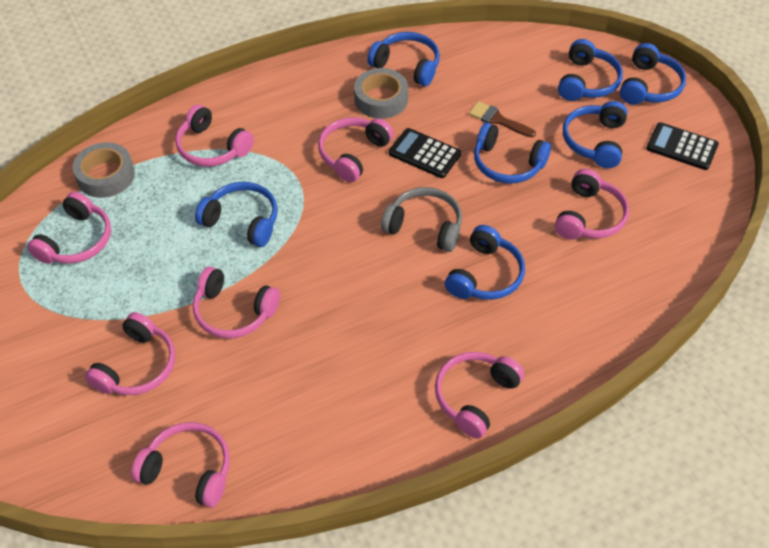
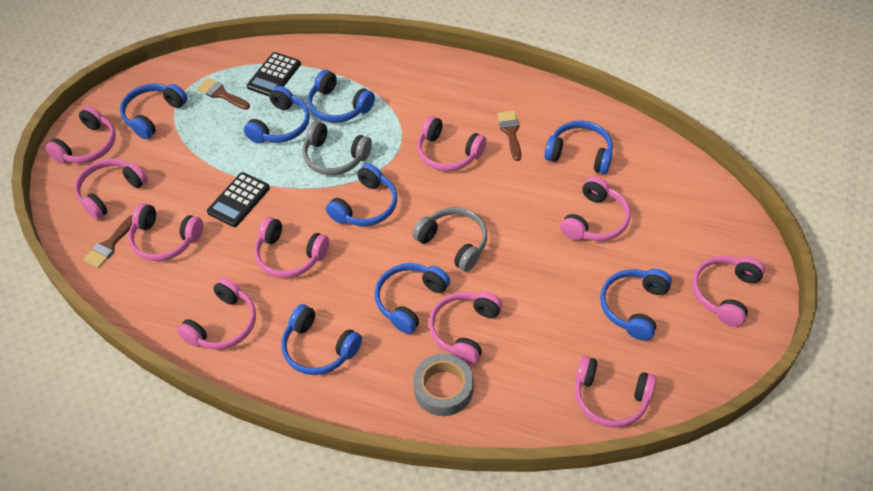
blue headphones: [195,182,278,247] [367,32,440,86] [445,225,525,300] [474,122,551,184] [558,39,623,101] [563,101,627,168] [620,43,686,105] = 7 -> [120,83,188,139] [244,86,310,143] [282,304,362,375] [308,70,375,123] [326,163,397,226] [375,263,450,334] [544,121,613,174] [600,269,672,341] = 8
brown brush: [469,101,536,138] = 1 -> [83,215,132,268] [197,78,250,110] [498,111,521,161] = 3
grey headphones: [381,187,462,252] = 1 -> [303,121,372,175] [412,207,487,272] = 2
grey tape: [73,142,135,198] [354,68,408,119] = 2 -> [413,353,473,416] = 1
pink headphones: [27,192,111,264] [85,312,175,395] [131,422,230,508] [175,104,254,167] [193,267,280,338] [318,117,394,182] [435,352,524,438] [555,169,629,239] = 8 -> [45,106,116,164] [75,159,148,220] [128,203,203,261] [177,278,256,350] [254,217,329,278] [417,116,487,171] [429,292,503,365] [561,177,630,241] [575,356,656,428] [692,256,765,327] = 10

